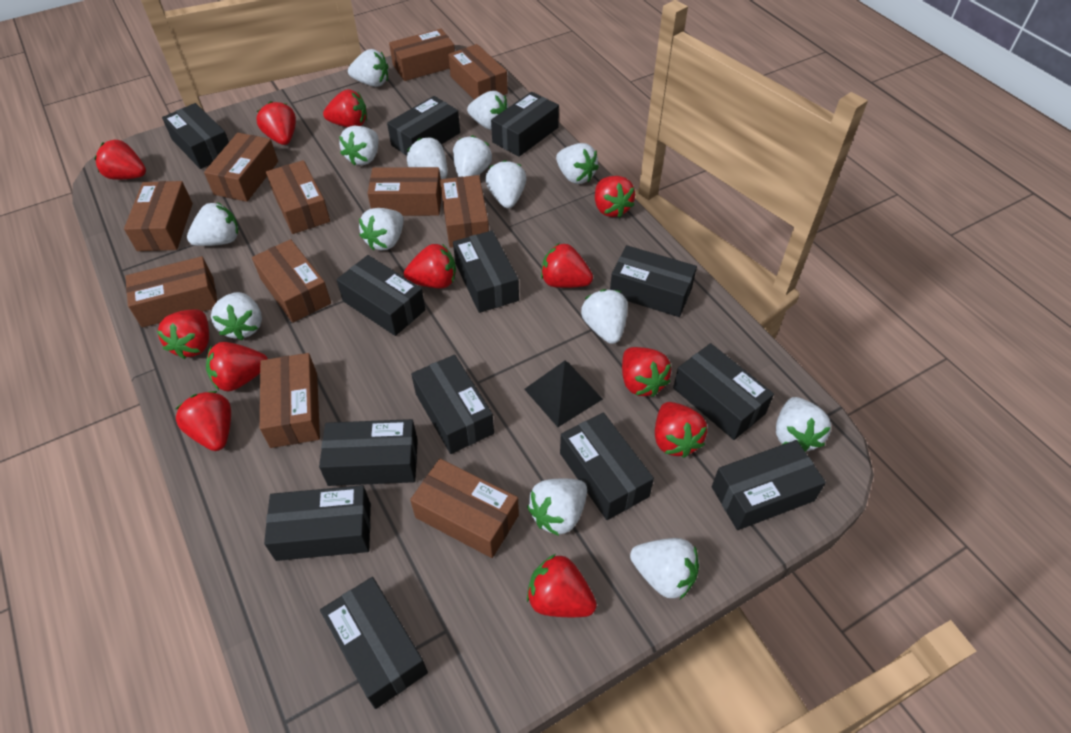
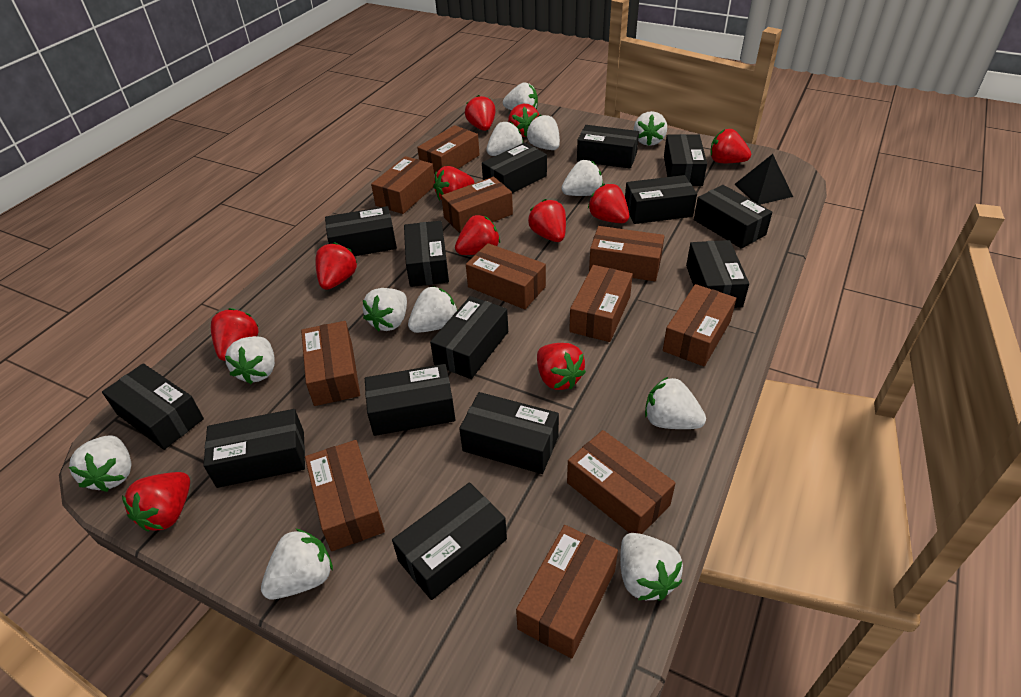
black box: [162,103,229,169] [264,485,371,561] [319,419,418,486] [320,577,428,709] [336,255,426,336] [387,96,460,156] [411,355,494,454] [453,231,519,313] [491,92,559,157] [560,413,654,520] [610,245,697,317] [673,343,774,440] [712,440,826,530] = 13 -> [102,363,204,450] [203,409,305,488] [325,206,397,256] [365,364,455,436] [392,483,507,600] [404,221,449,287] [430,296,508,379] [459,392,559,474] [482,143,547,193] [577,125,639,169] [625,175,697,224] [664,134,707,186] [686,240,749,308] [694,185,772,249] = 14
red strawberry: [94,140,146,180] [157,309,209,359] [176,391,231,451] [206,342,268,391] [257,101,296,145] [323,89,367,127] [404,244,456,288] [527,554,597,617] [541,243,593,288] [595,176,635,218] [622,347,671,397] [655,402,707,458] = 12 -> [122,472,190,532] [211,308,259,361] [315,242,357,290] [433,166,474,200] [455,215,500,255] [465,95,496,131] [508,104,539,137] [528,199,566,242] [537,343,586,390] [588,184,629,223] [710,129,751,163] = 11
white strawberry: [187,202,238,246] [211,292,262,340] [339,126,379,166] [348,49,389,87] [359,208,404,250] [407,138,448,179] [453,135,492,177] [467,91,508,130] [485,160,526,208] [527,479,587,536] [556,143,599,184] [581,289,628,344] [630,538,699,599] [776,397,831,452] = 14 -> [69,435,131,492] [225,336,275,384] [261,529,333,599] [363,288,407,332] [408,286,457,333] [487,122,523,156] [503,82,538,110] [526,114,560,150] [562,160,603,196] [620,533,683,601] [634,111,667,146] [645,377,706,429] = 12

